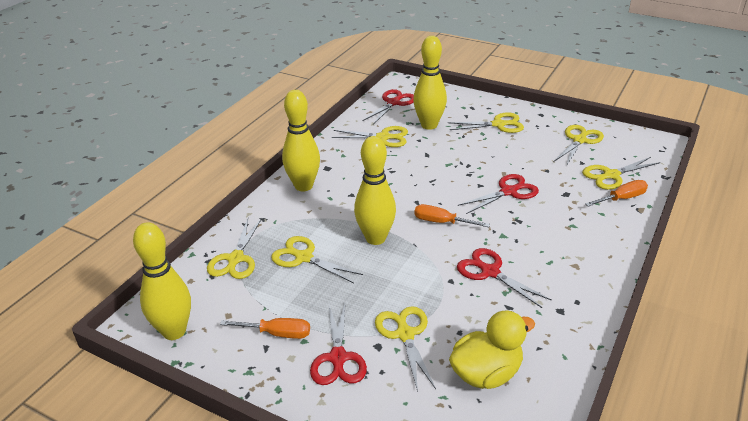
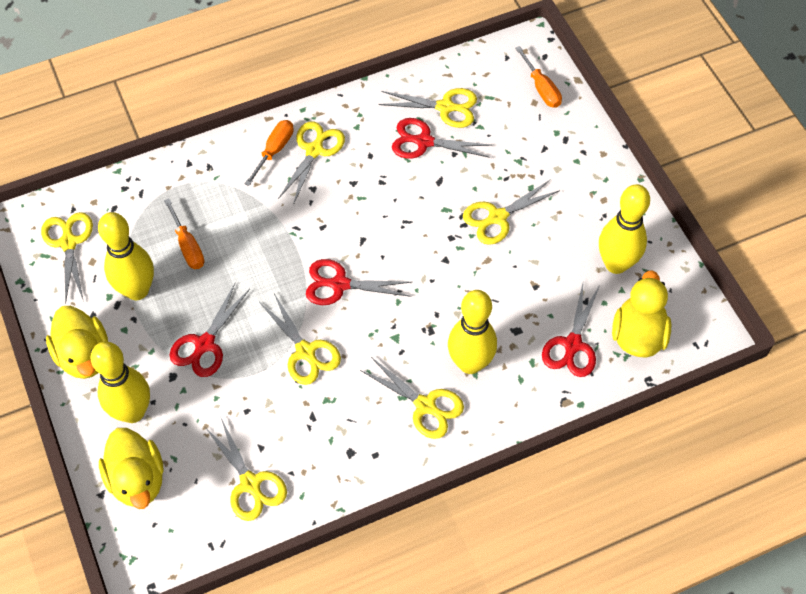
yellow duck: [449,311,535,389] = 1 -> [46,306,108,379] [99,428,164,509] [612,270,671,358] = 3

